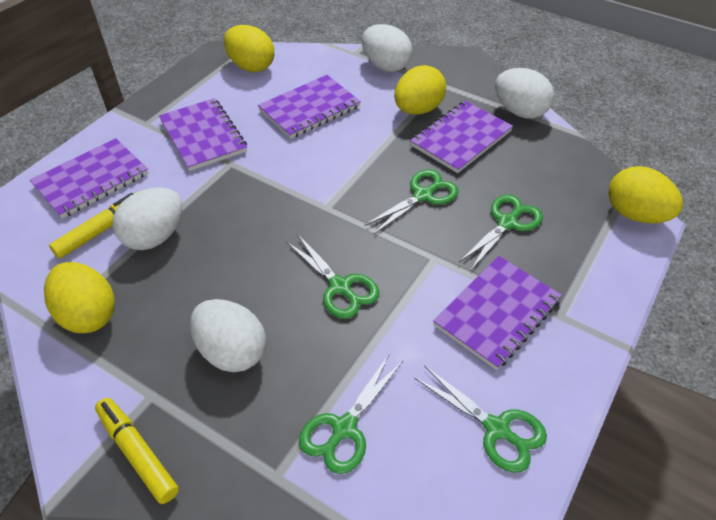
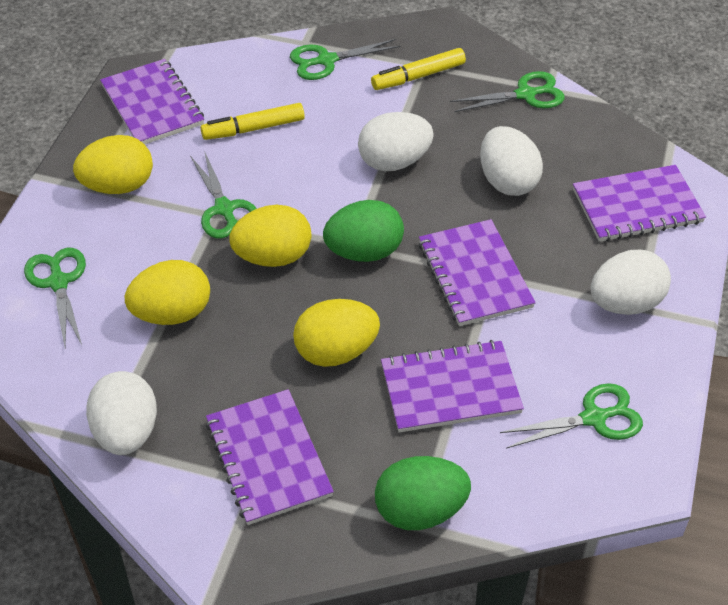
green egg: none = 0 -> [323,200,404,262] [375,456,471,530] = 2

